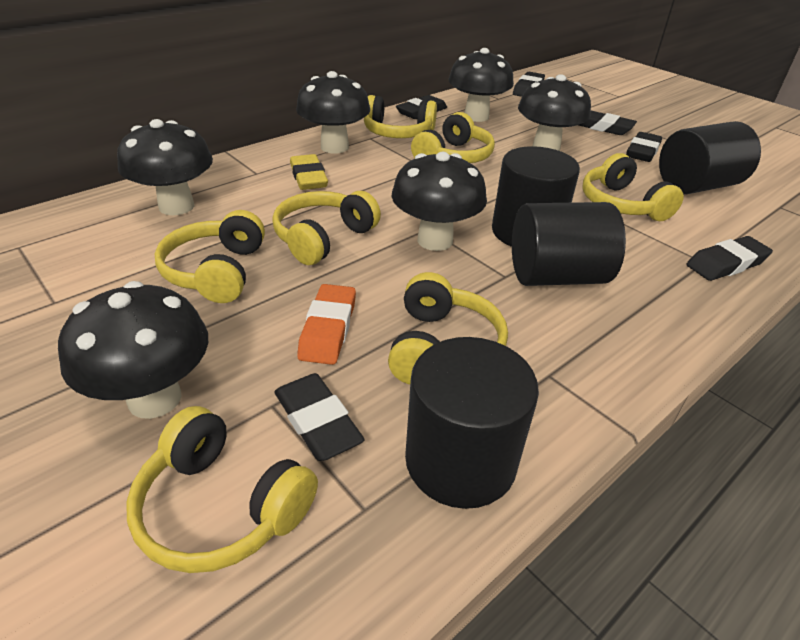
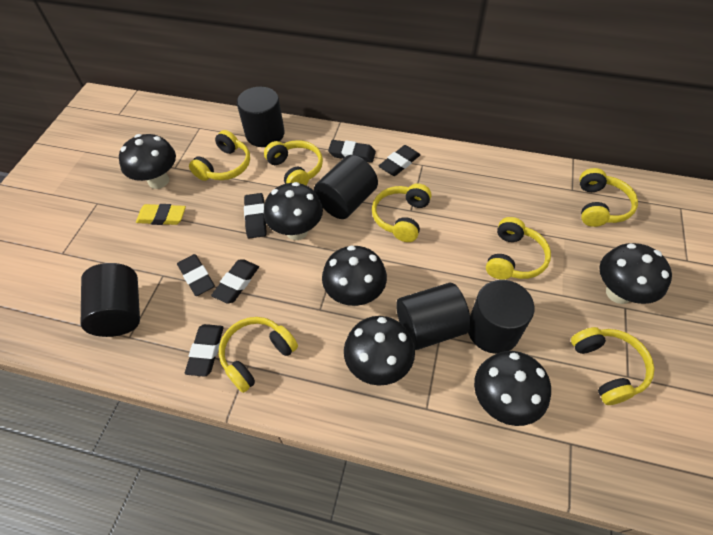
black cylinder: [405,337,539,509] [492,146,580,247] [512,202,626,286] [659,121,761,194] = 4 -> [81,263,140,337] [237,87,285,147] [314,155,378,219] [396,282,471,350] [468,280,534,354] = 5
orange eraser: [297,284,356,365] = 1 -> none = 0

